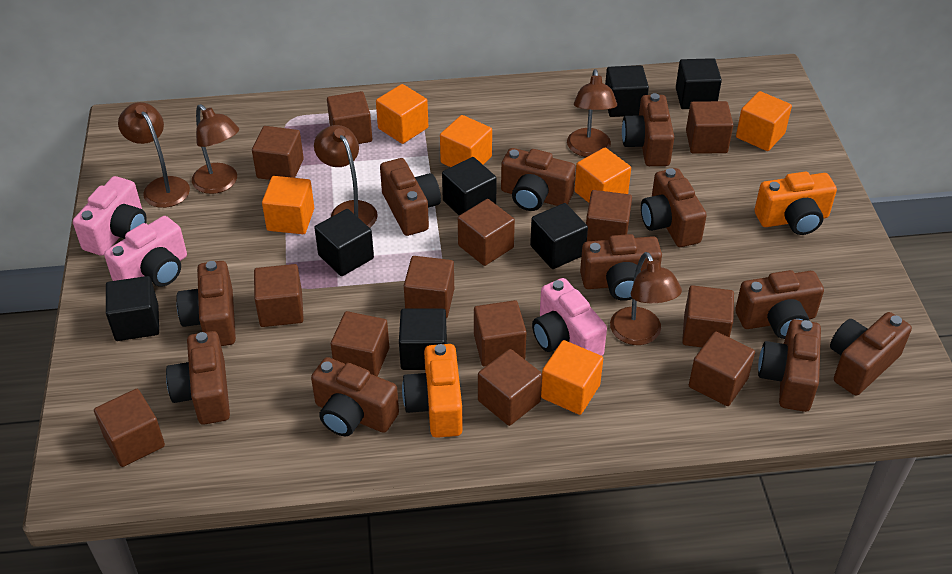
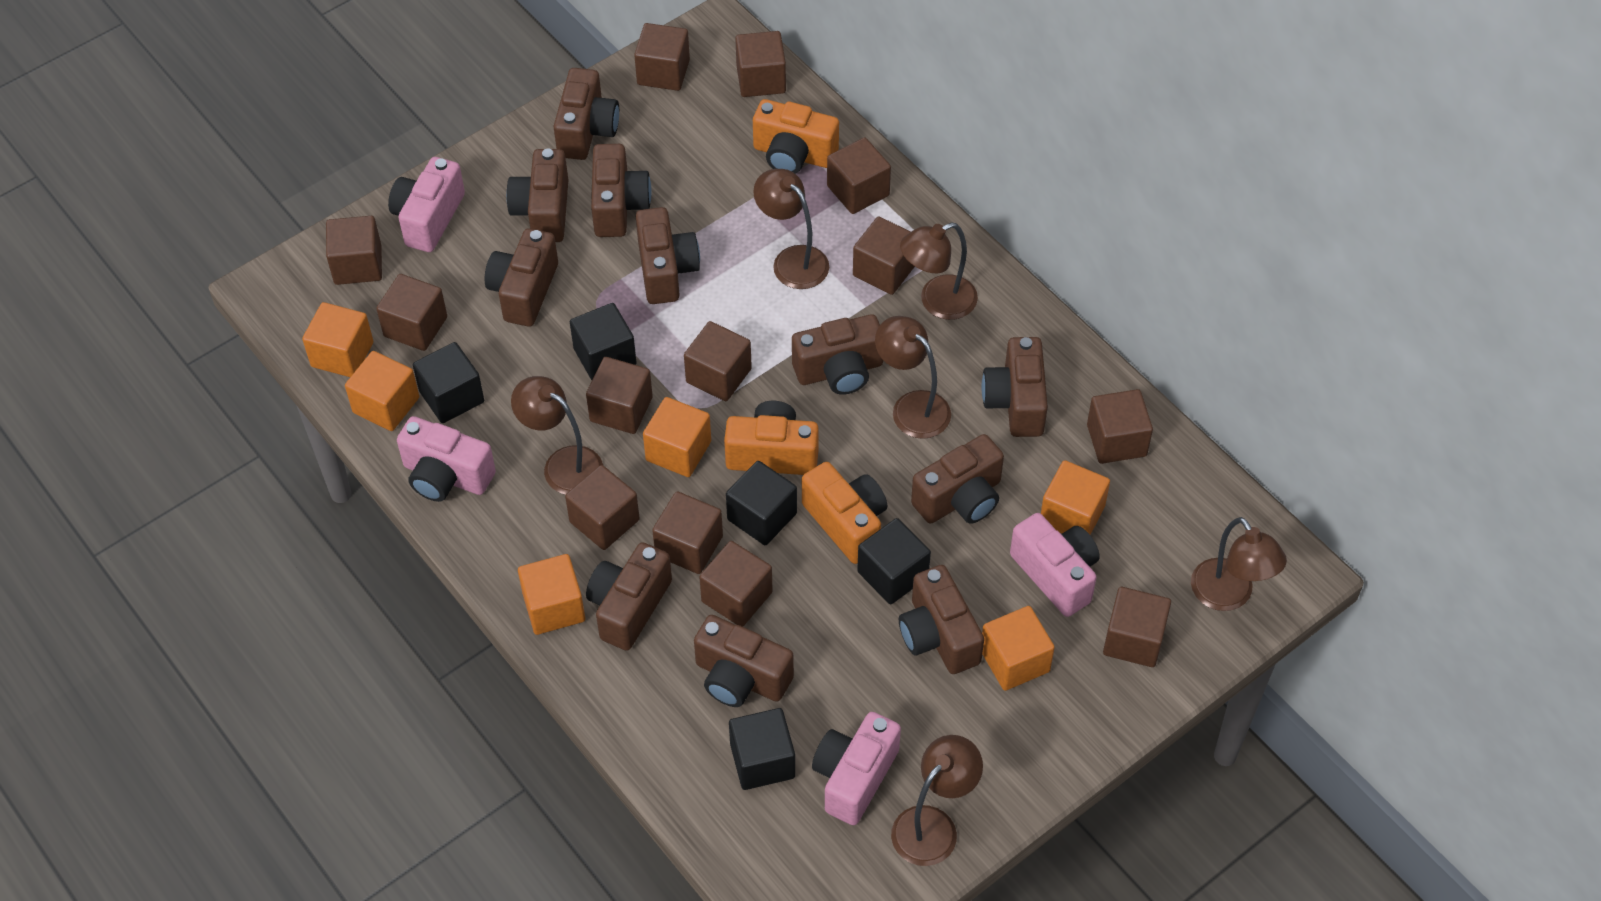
black cube: [106,276,159,341] [314,209,374,276] [399,309,447,370] [442,157,497,215] [530,203,588,269] [605,65,649,117] [676,58,722,109] = 7 -> [413,342,484,423] [570,303,637,380] [726,461,797,545] [729,708,795,790] [857,518,931,604] = 5
brown lamp: [118,102,190,208] [192,104,239,194] [314,125,378,228] [567,69,617,157] [610,252,682,345] = 5 -> [511,376,603,495] [753,169,829,289] [875,316,951,439] [891,735,983,866] [900,222,978,320] [1191,517,1287,611] = 6
orange camera: [402,344,463,438] [755,172,837,235] = 2 -> [724,401,819,475] [753,99,839,174] [802,462,887,564] = 3
pink camera: [73,176,147,256] [104,216,187,287] [532,278,607,356] = 3 -> [388,157,465,252] [397,416,496,502] [812,712,901,825] [1010,513,1100,617] = 4

